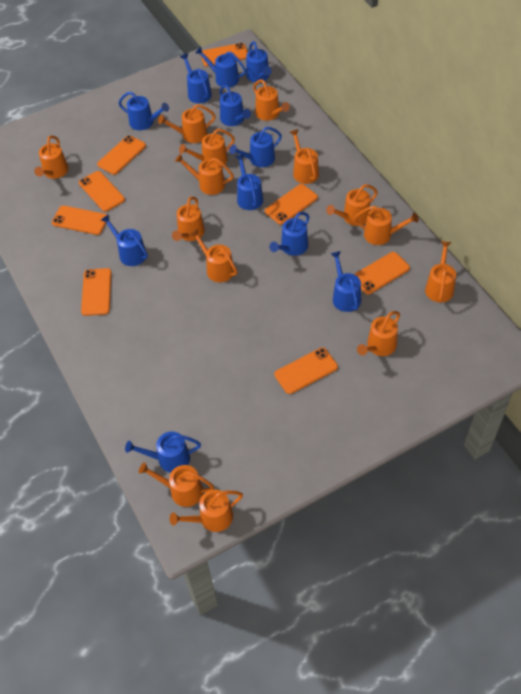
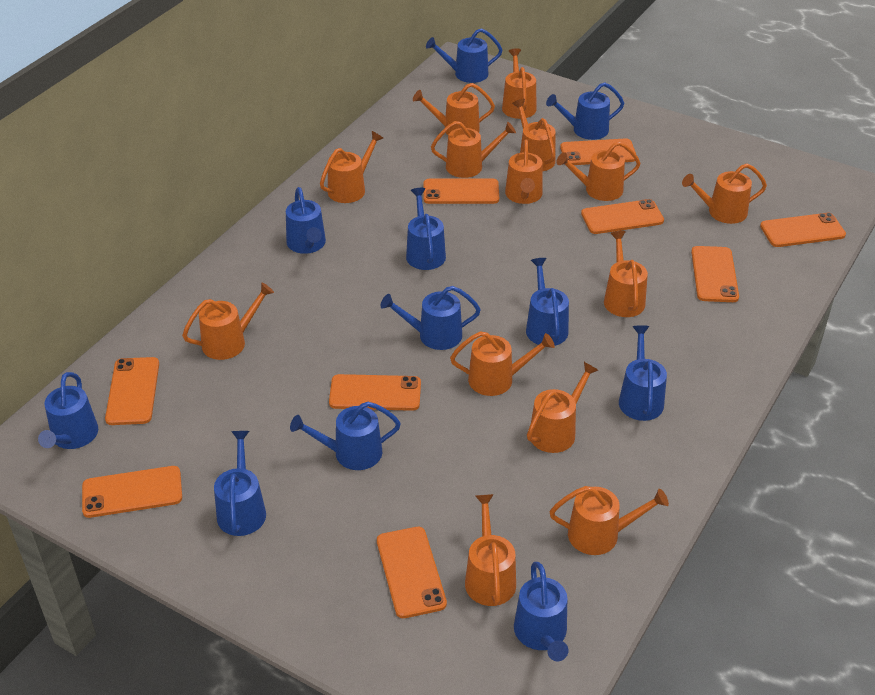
orange phone: [52,205,107,235] [79,171,125,212] [81,268,112,316] [97,135,146,175] [201,43,248,67] [265,184,318,225] [274,347,338,394] [354,252,410,294] = 8 -> [82,466,182,518] [105,357,159,425] [329,374,421,411] [377,527,447,618] [423,178,499,204] [560,138,636,165] [581,199,664,234] [691,246,739,302] [760,213,846,247] = 9

